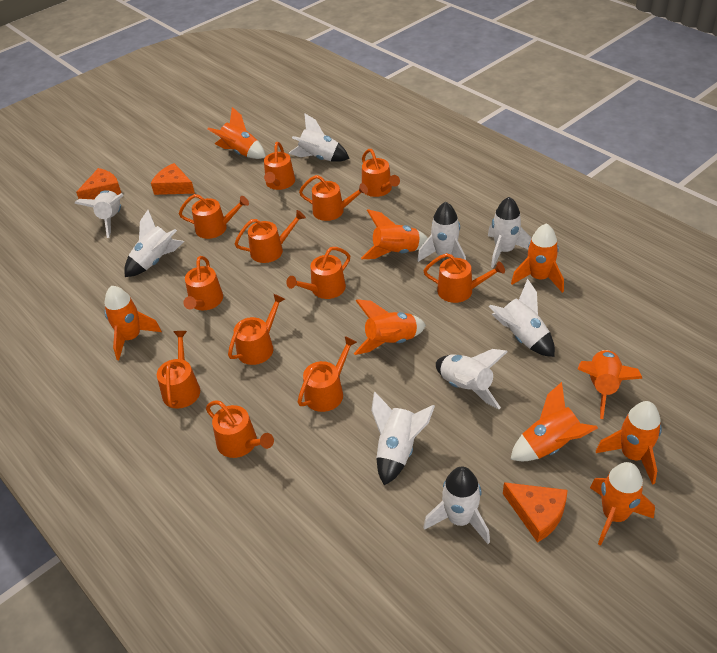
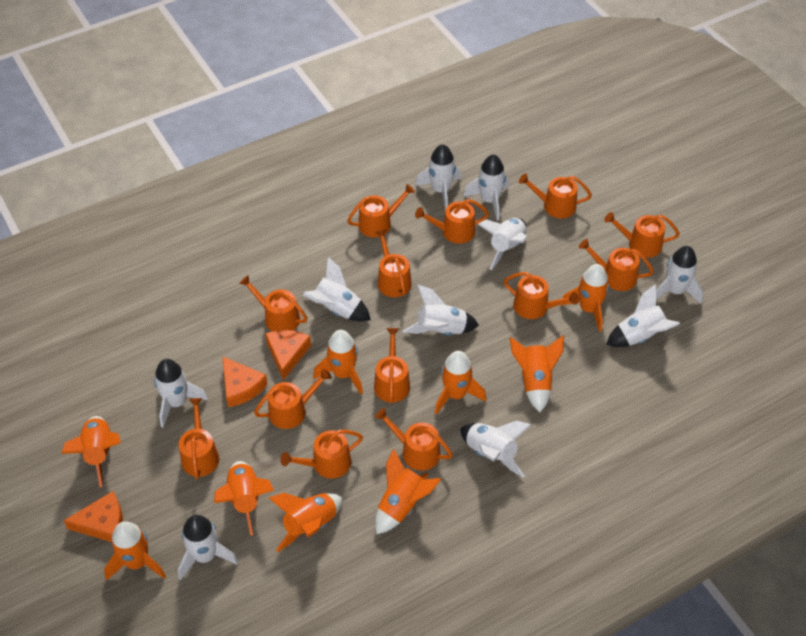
orange watering can: [157,331,200,409] [179,194,249,239] [183,256,223,310] [206,400,274,458] [228,294,285,365] [235,210,306,263] [264,142,295,190] [286,247,350,299] [298,336,357,412] [299,175,368,221] [362,149,400,197] [423,253,505,303] = 12 -> [179,398,219,479] [239,275,307,331] [254,369,332,429] [281,430,363,479] [347,184,415,238] [374,328,410,404] [375,229,412,297] [375,408,453,471] [415,199,489,244] [503,272,579,319] [519,173,592,218] [579,239,654,291] [604,212,680,258] = 13
white rocket: [74,190,123,238] [124,210,184,277] [288,113,350,162] [371,392,435,486] [417,202,466,262] [423,467,490,544] [436,349,508,409] [488,197,532,268] [489,279,555,357] = 9 -> [154,359,208,427] [178,515,238,580] [303,257,371,322] [403,285,479,335] [416,144,461,210] [460,421,531,477] [463,154,509,220] [478,218,527,270] [606,284,680,347] [656,246,703,304] = 10

